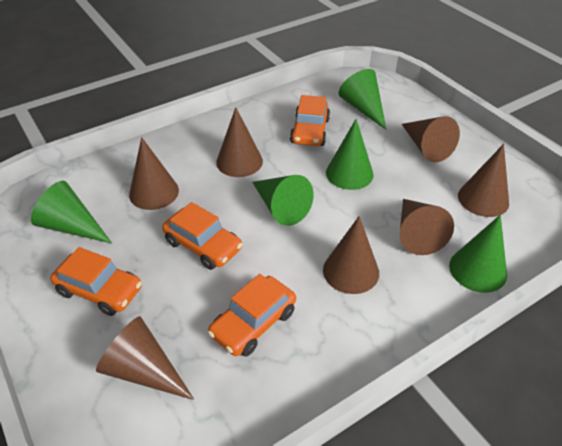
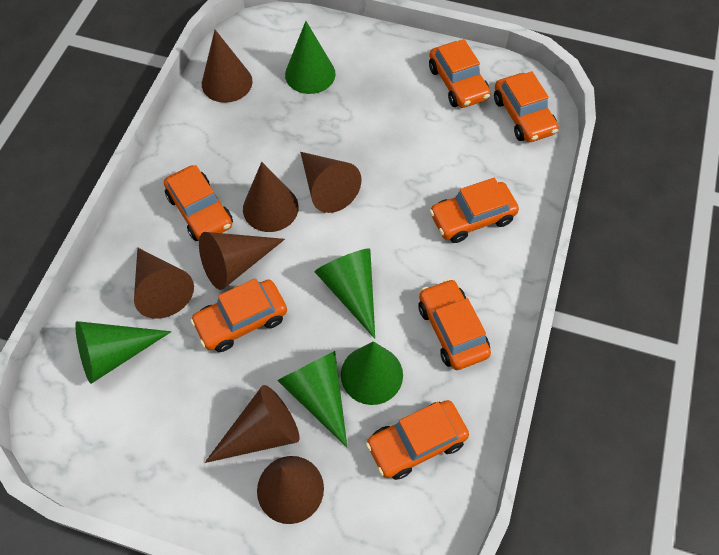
orange car: [50,247,142,316] [162,202,242,270] [208,274,296,357] [290,95,330,146] = 4 -> [164,165,233,241] [190,278,287,352] [366,400,469,480] [418,279,491,370] [429,39,490,108] [430,178,519,243] [494,72,559,142] = 7

